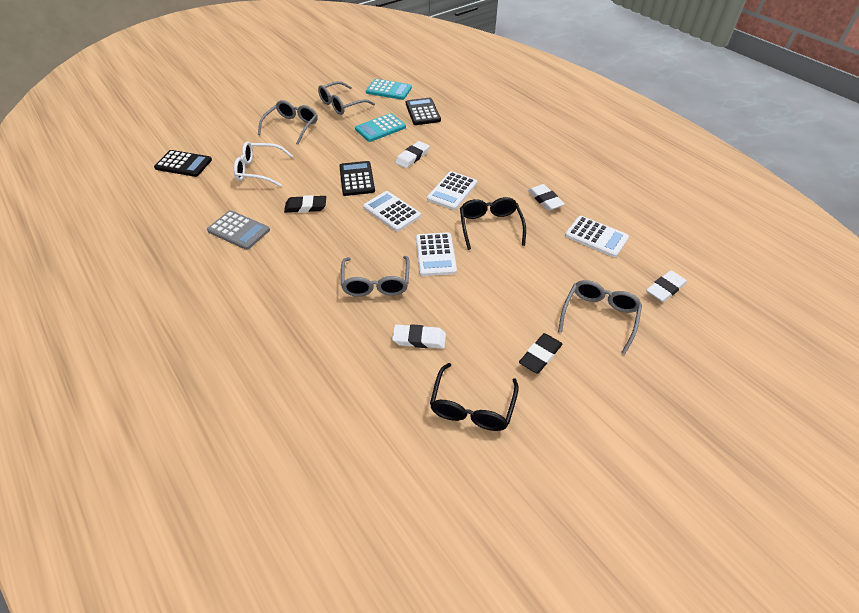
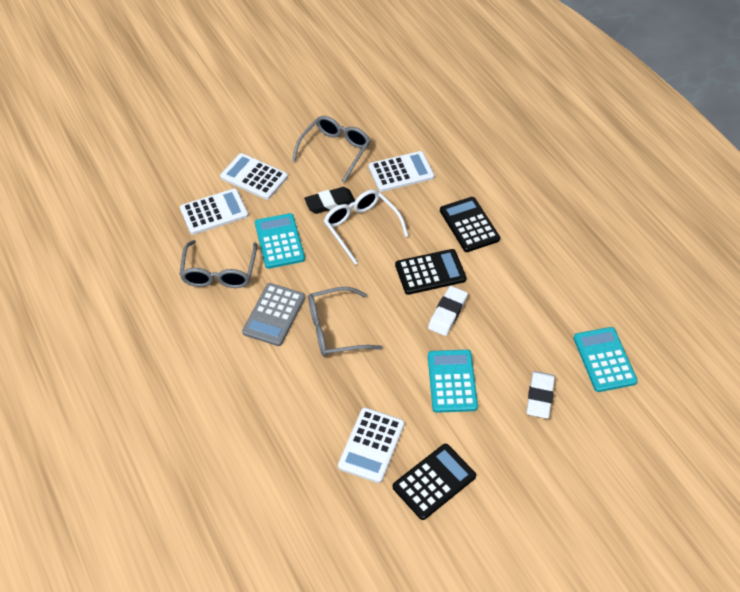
black eraser: [284,195,326,213] [519,333,562,373] = 2 -> [304,187,355,214] = 1
black glasses: [430,363,519,431] [460,197,526,250] = 2 -> none = 0
grey glasses: [258,100,318,145] [318,81,375,115] [341,256,410,297] [558,280,642,354] = 4 -> [179,240,257,288] [292,116,370,183] [308,287,383,357] = 3
turquoise calculator: [355,113,406,142] [366,79,412,100] = 2 -> [255,213,305,269] [428,350,478,413] [574,327,638,392] = 3
white eraser: [392,324,446,349] [395,141,430,168] [528,184,565,211] [646,270,687,302] = 4 -> [428,286,468,336] [526,371,555,419] = 2

